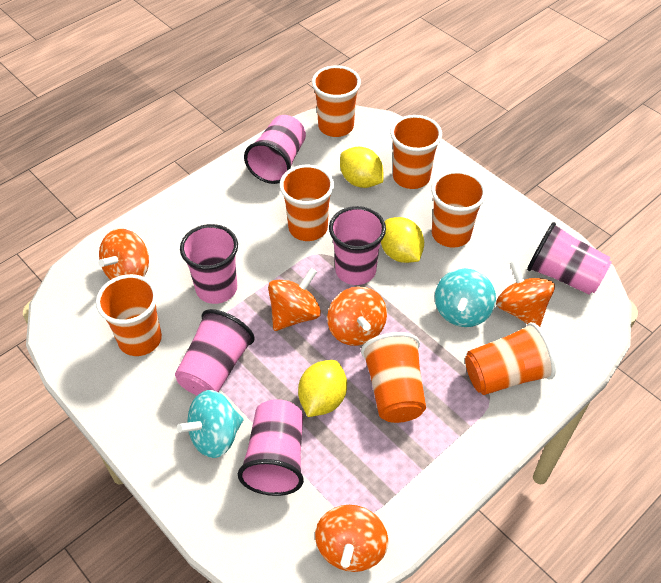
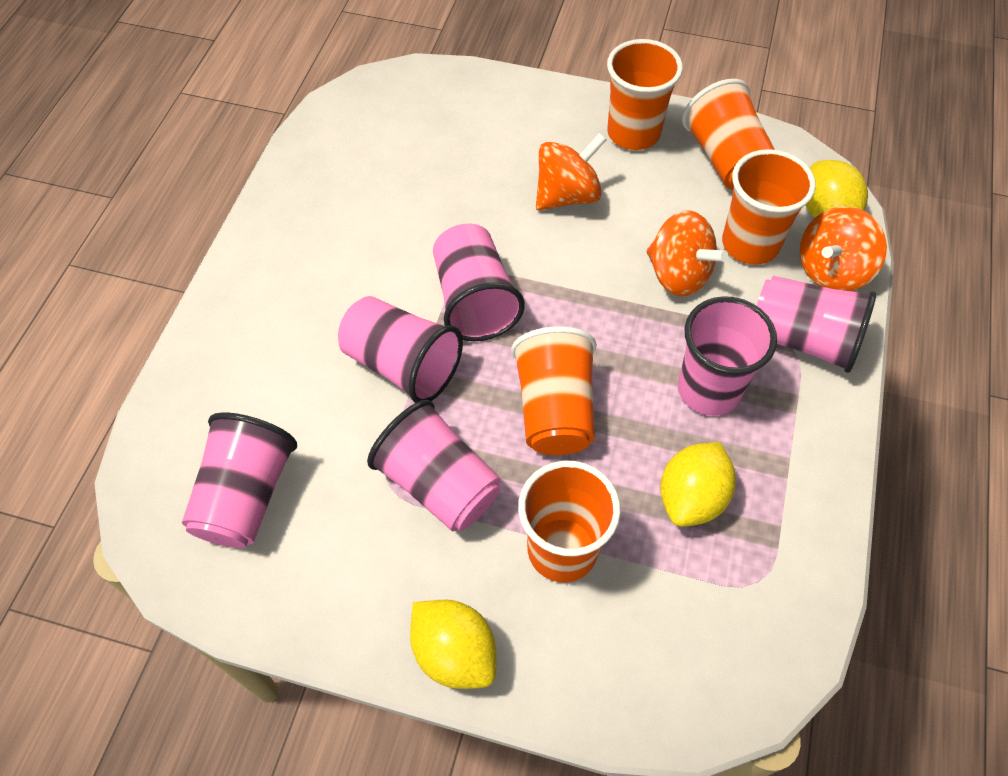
orange cup: [96,274,162,356] [279,165,334,241] [312,65,361,137] [361,332,426,423] [390,115,442,189] [431,170,486,248] [465,322,556,395] = 7 -> [511,326,597,455] [518,461,621,582] [607,39,683,150] [682,79,775,189] [722,149,816,265] = 5
orange spinning top: [98,229,149,280] [268,268,321,331] [315,505,388,572] [327,286,387,346] [496,260,555,327] = 5 -> [536,133,607,210] [646,210,728,296] [800,207,887,291] = 3
turquoise spinning top: [177,390,243,458] [435,268,496,327] = 2 -> none = 0

